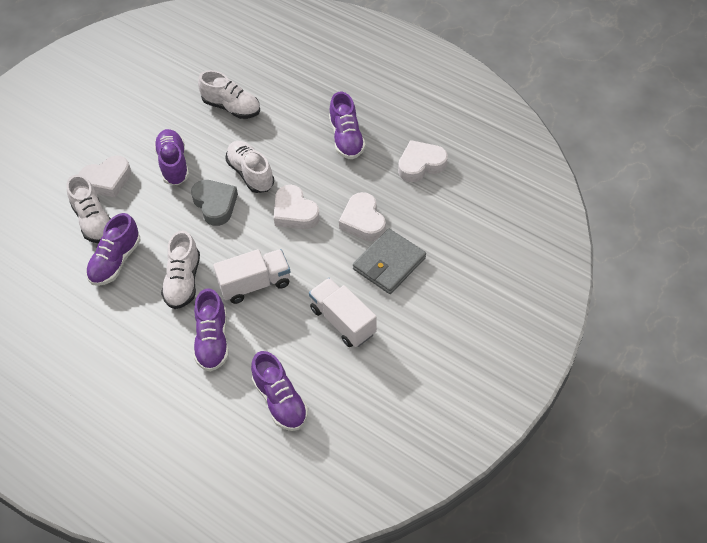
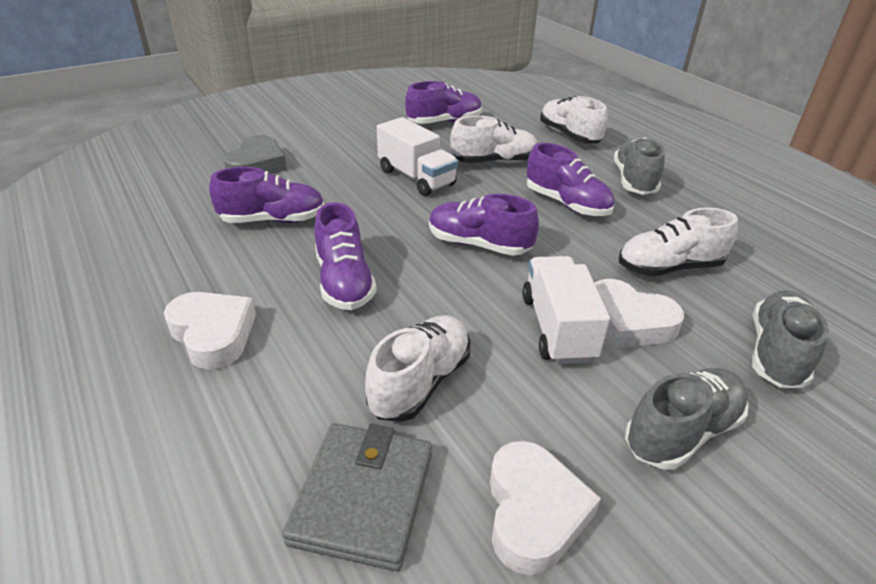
grey shoe: none = 0 -> [614,137,665,195] [625,368,749,470] [752,290,829,388] = 3
white heart: [78,155,131,198] [274,185,320,229] [339,192,386,241] [398,140,448,182] = 4 -> [164,292,256,370] [490,441,601,576] [595,279,684,349] = 3

